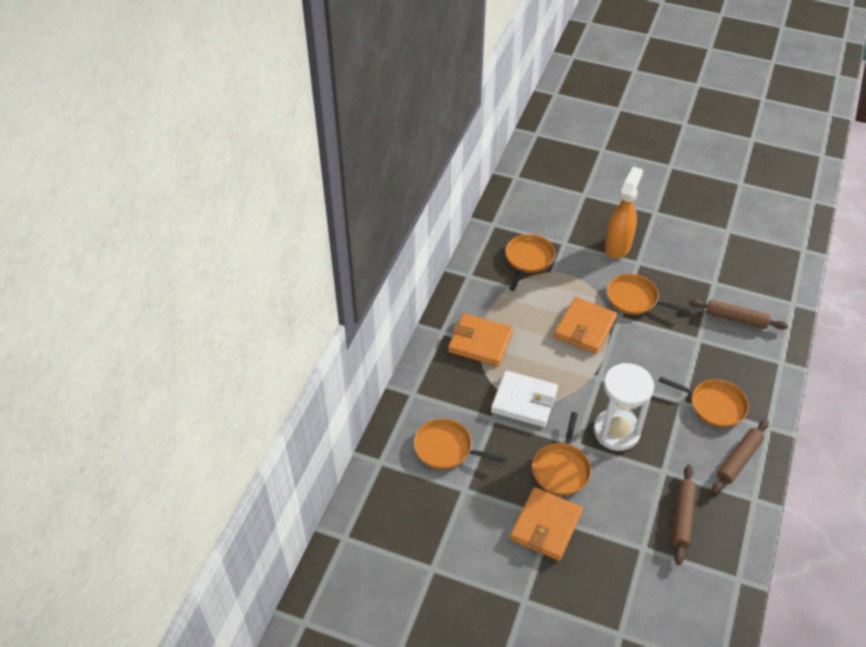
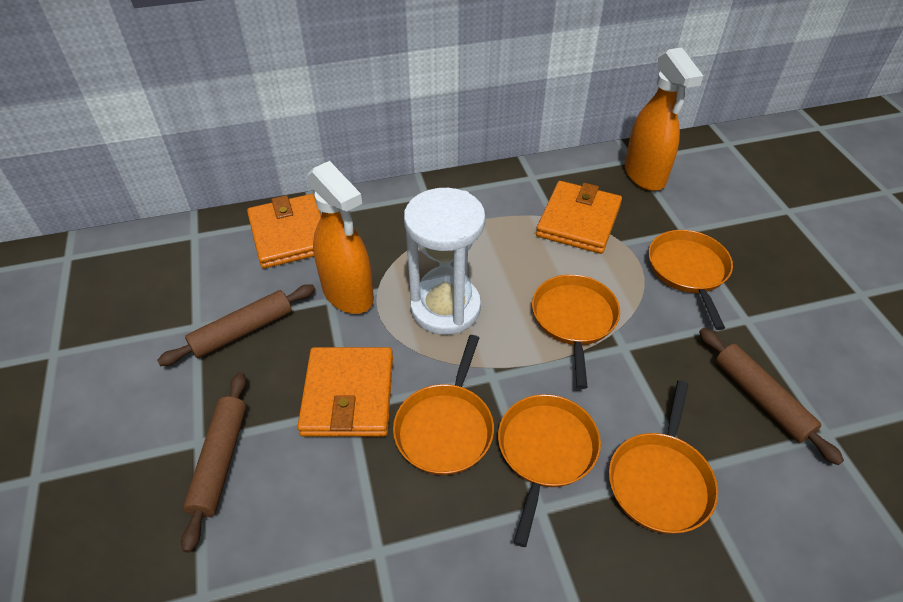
orange spray bottle: [605,166,643,259] = 1 -> [308,161,374,314] [625,47,703,191] = 2
white wallet: [491,371,558,427] = 1 -> none = 0

